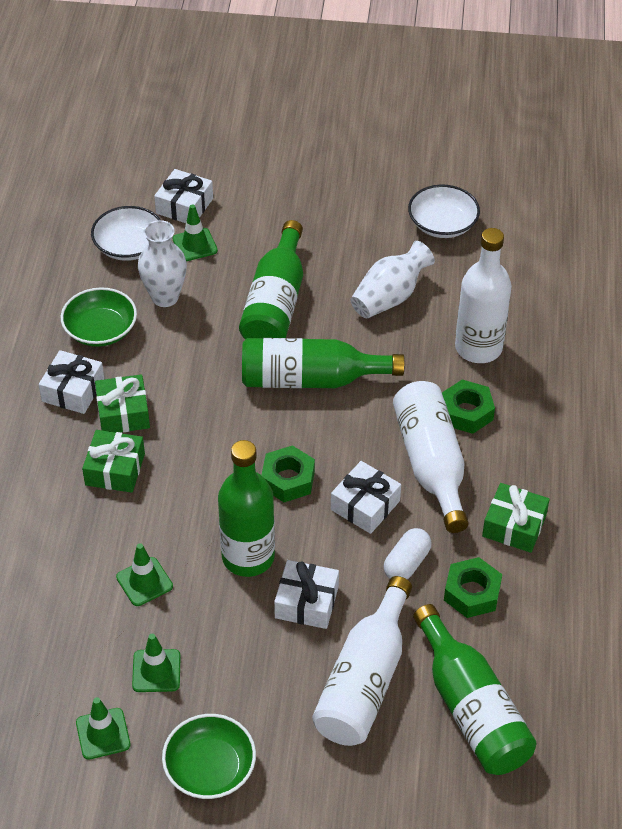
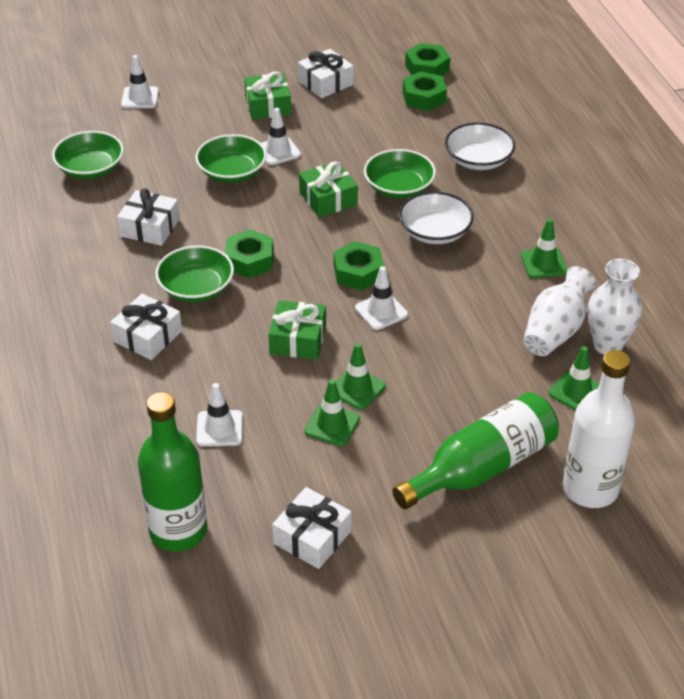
green bottle: [218,440,275,577] [239,220,303,340] [242,338,405,388] [413,604,537,775] = 4 -> [138,392,207,552] [392,392,559,509] = 2
green bowl: [61,287,137,347] [162,714,256,799] = 2 -> [52,131,124,179] [155,245,234,302] [195,134,267,183] [364,149,436,199] = 4
green nut: [262,445,315,502] [442,379,495,434] [444,557,502,618] = 3 -> [225,229,274,278] [334,241,384,291] [403,71,447,111] [405,43,450,76] = 4
white bottle: [312,576,412,746] [393,381,469,533] [455,228,512,363] = 3 -> [563,350,635,508] = 1
white capsule: [384,528,431,580] = 1 -> none = 0
white traffic cone: none = 0 -> [121,55,159,108] [196,383,243,447] [261,108,301,165] [355,266,408,330] = 4

